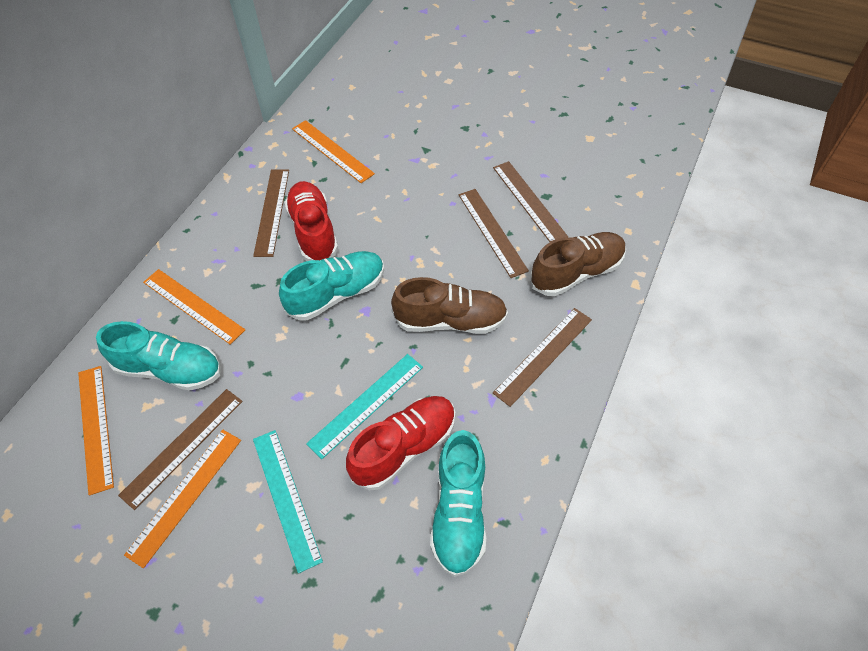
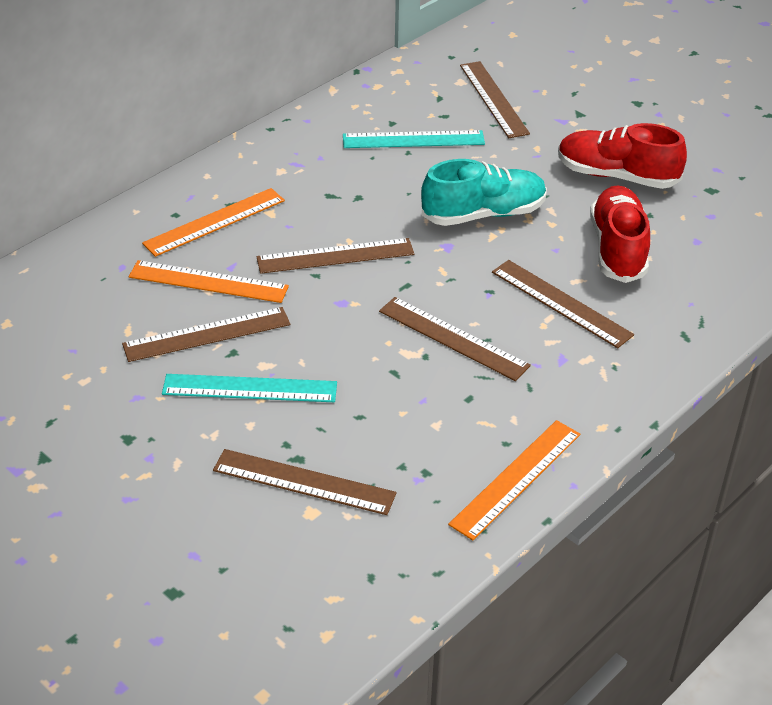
brown ruler: [118,389,243,510] [253,169,289,257] [459,189,529,278] [493,161,568,242] [493,308,592,407] = 5 -> [122,307,291,362] [213,449,397,515] [257,238,414,274] [379,297,531,381] [460,61,530,138] [492,260,634,348] = 6
brown shoe: [391,277,508,334] [530,232,626,296] = 2 -> none = 0
orange ruler: [78,366,114,495] [124,430,241,568] [143,269,245,345] [292,120,375,183] = 4 -> [129,260,289,303] [142,188,285,257] [448,420,580,541] = 3
turquoise shoe: [96,321,221,391] [279,251,384,320] [430,430,486,577] = 3 -> [421,159,547,226] = 1

